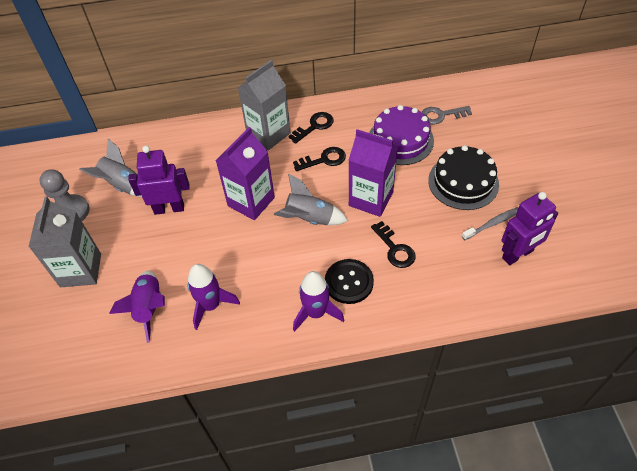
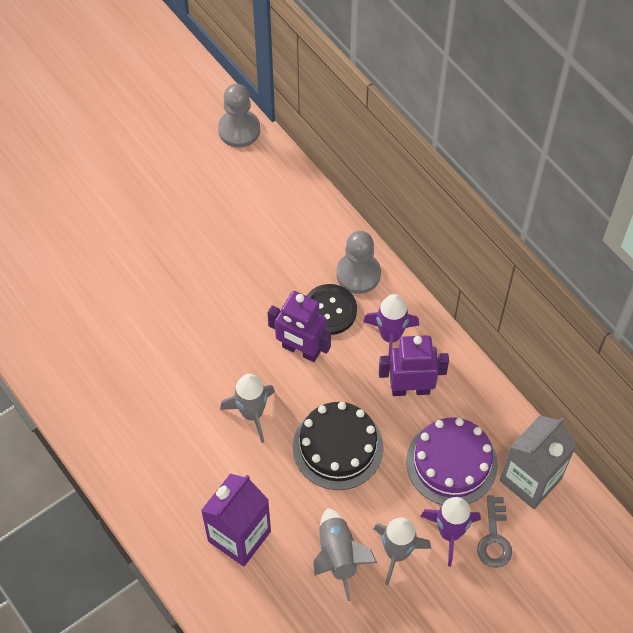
black key: [288,112,334,144] [293,147,346,171] [371,221,416,268] = 3 -> none = 0
grey carton: [29,196,101,287] [238,60,291,150] = 2 -> [500,415,577,509] = 1
grey pawn: [40,169,90,221] = 1 -> [218,84,260,148] [336,231,381,294] = 2
grey rocket: [79,139,142,197] [274,174,348,225] = 2 -> [220,374,275,443] [313,508,377,601] [374,518,431,585] = 3
grey toothbrush: [462,207,518,240] = 1 -> none = 0
purple carton: [216,127,275,220] [349,129,398,217] = 2 -> [201,474,271,566] = 1
purple rocket: [109,271,165,343] [188,264,240,330] [293,271,344,332] = 3 -> [363,294,419,356] [420,497,481,566] = 2

